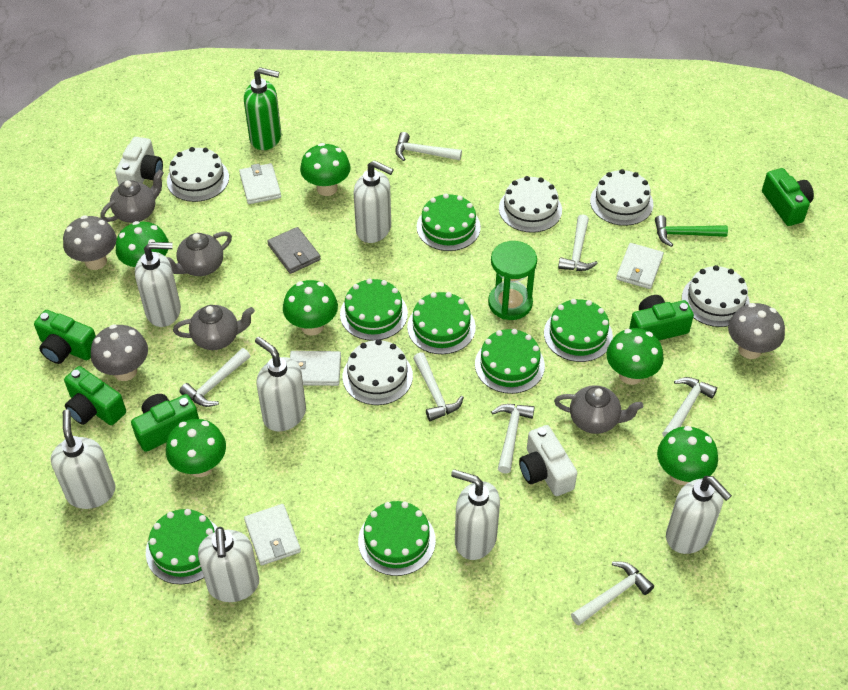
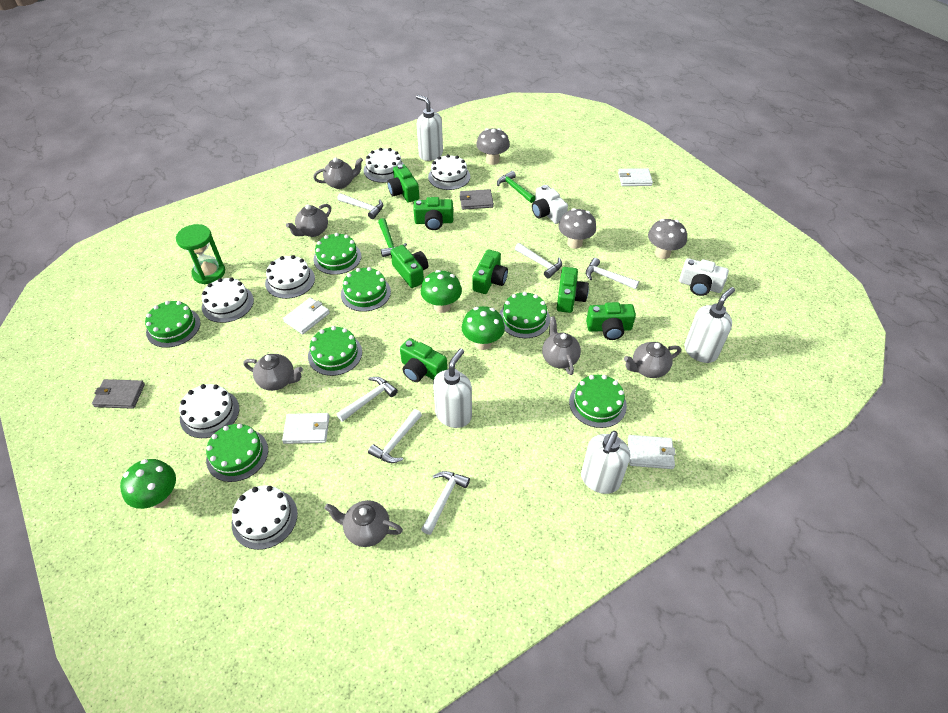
green camera: [34,310,96,364] [64,366,126,425] [131,394,199,452] [629,295,694,340] [762,168,814,226] = 5 -> [387,164,420,203] [391,245,428,288] [400,338,447,382] [413,197,453,230] [473,249,508,294] [557,267,589,313] [586,302,636,340] = 7
green hammer: [655,215,728,247] = 1 -> [378,218,407,257] [497,171,535,203] = 2
green mushroom: [116,221,169,267] [166,419,226,477] [283,280,338,336] [300,143,351,196] [606,328,664,385] [657,426,718,485] = 6 -> [120,459,176,509] [421,270,462,313] [462,306,505,350] = 3
green soap dispenser: [244,67,281,150] = 1 -> none = 0
grey teapot: [100,170,164,223] [166,231,232,276] [173,305,255,350] [554,385,643,434] = 4 -> [243,354,303,391] [286,204,331,237] [313,157,363,189] [324,500,403,547] [542,316,581,375] [624,342,681,378] = 6
grey wallet: [267,227,321,274] = 1 -> [92,379,145,409] [460,189,494,210] = 2
white cake: [167,147,229,202] [343,339,413,405] [499,176,562,233] [590,169,654,226] [682,265,750,327] = 5 -> [179,384,239,438] [202,278,254,323] [232,485,298,550] [265,255,315,299] [364,148,404,183] [428,154,470,190] = 6
white hammer: [179,348,250,407] [395,132,462,161] [413,352,464,421] [491,404,535,474] [558,214,598,271] [571,562,654,626] [662,377,717,437] = 7 -> [336,377,398,422] [337,193,383,219] [368,409,422,463] [421,471,470,535] [515,243,562,279] [586,258,639,289] = 6
white soap dispenser: [51,410,115,509] [135,242,181,327] [198,527,259,602] [255,337,306,431] [354,160,394,243] [451,469,500,560] [666,476,732,554] = 7 -> [416,95,443,161] [433,348,472,428] [581,431,630,494] [684,287,735,363] = 4

